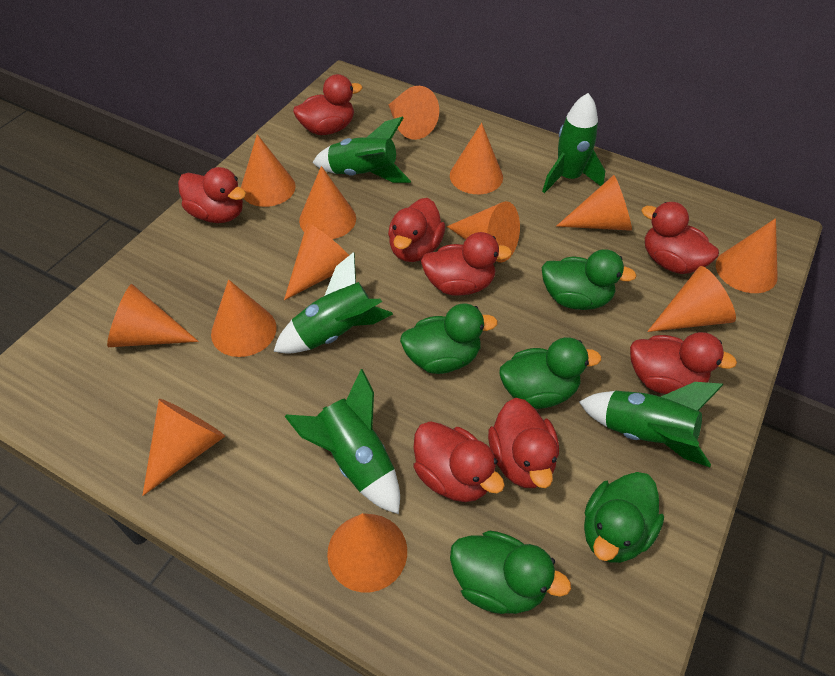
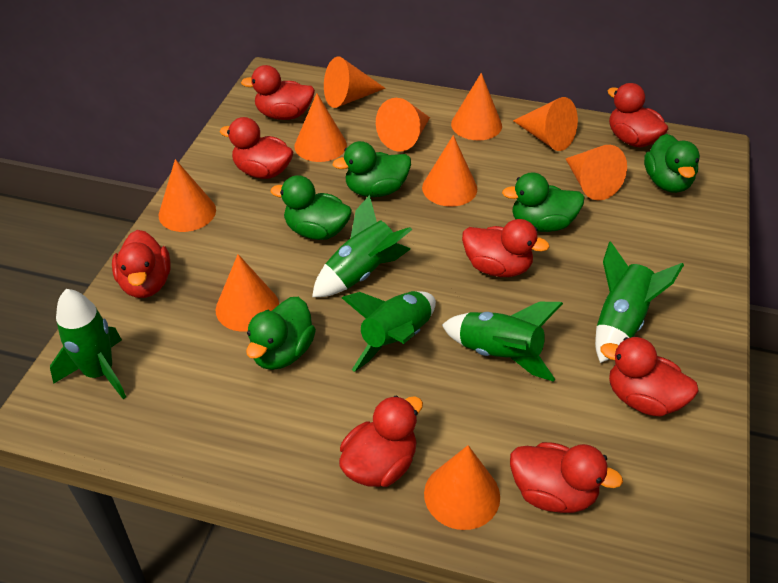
orange cone: [107,284,199,347] [142,399,225,496] [211,279,276,357] [241,134,296,207] [284,223,349,300] [299,166,356,239] [327,513,407,592] [389,86,439,140] [447,201,520,262] [450,123,503,194] [556,175,632,231] [647,266,736,332] [716,218,778,293] = 13 -> [159,159,216,232] [215,254,279,332] [294,93,347,162] [324,56,386,108] [376,98,430,152] [422,135,477,207] [424,445,500,530] [451,73,502,140] [513,97,578,151] [566,145,627,200] = 10

